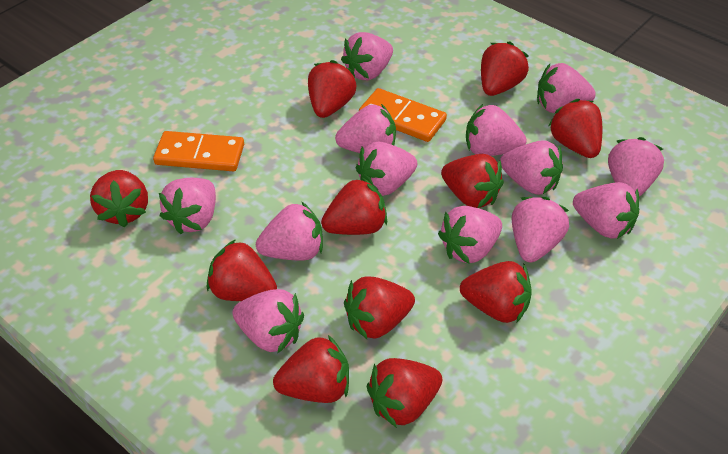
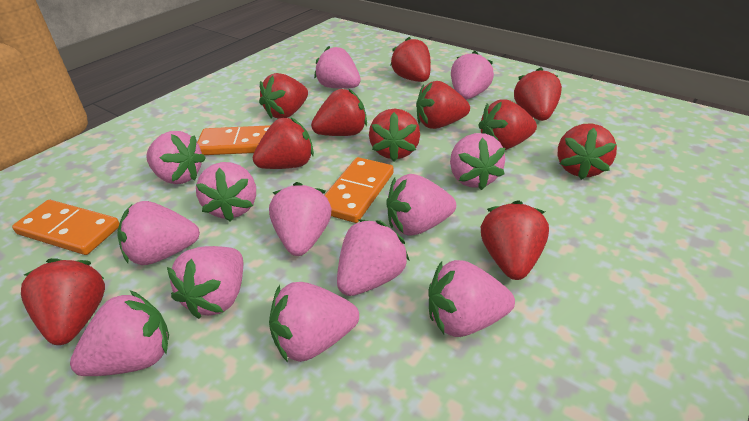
orange domino: [153,131,244,171] [359,88,447,142] = 2 -> [12,200,119,255] [197,125,271,155] [325,157,394,223] = 3

